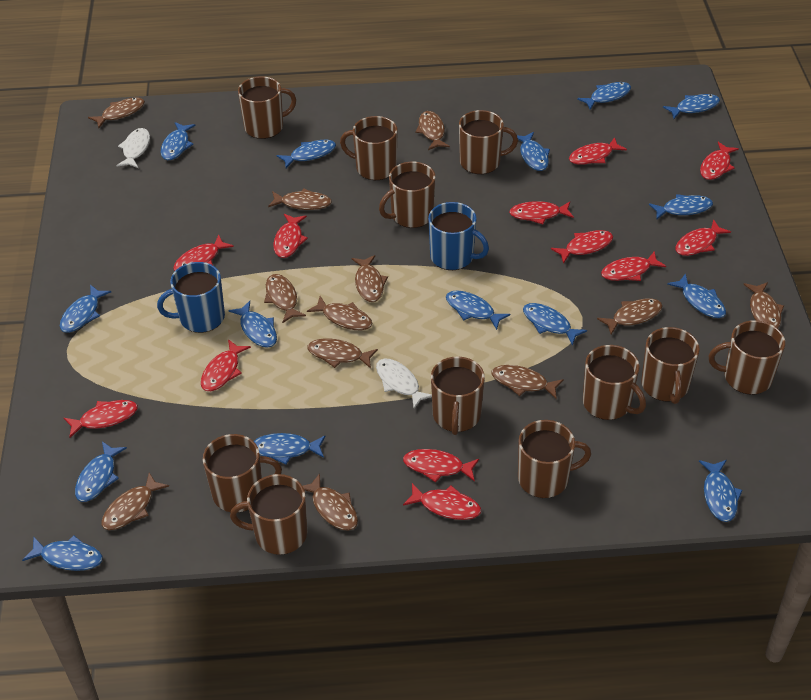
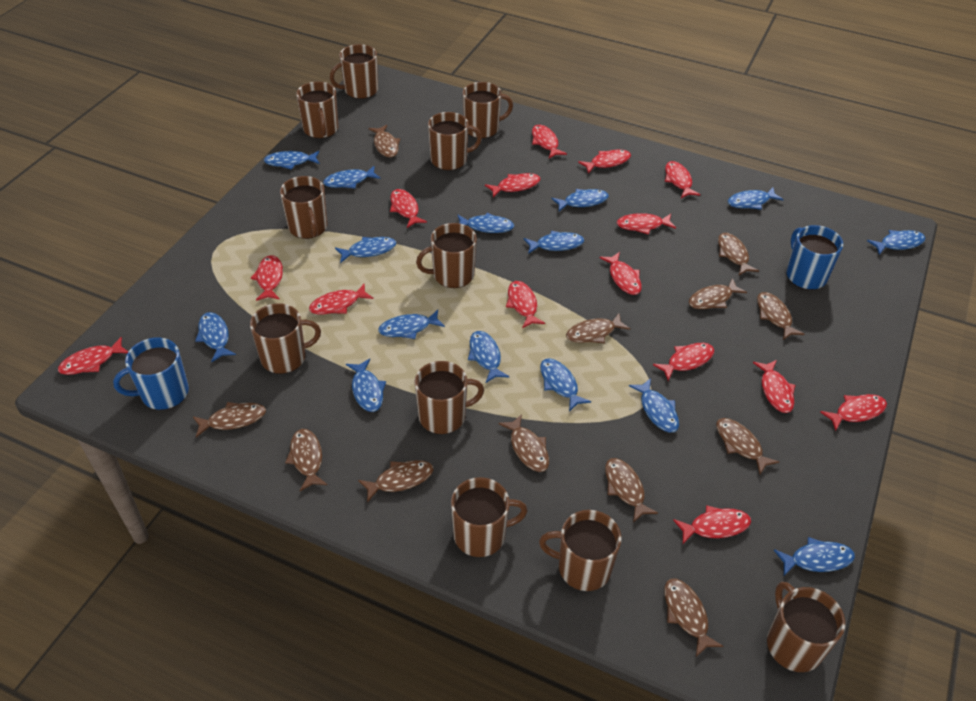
red fish: [64,400,138,438] [173,235,234,271] [201,339,251,391] [273,214,308,258] [403,449,479,482] [403,483,481,520] [509,201,574,224] [551,230,613,264] [569,137,627,165] [601,251,666,281] [675,219,731,256] [700,142,739,180] = 12 -> [58,337,128,375] [251,255,283,301] [309,284,374,314] [390,189,427,228] [485,173,541,198] [506,281,545,328] [532,125,567,158] [578,149,631,174] [600,252,642,295] [617,213,676,234] [653,343,714,381] [665,161,701,198] [673,505,751,544] [753,360,795,413] [820,394,887,431] = 15
white fish: [116,128,150,168] [376,359,432,409] = 2 -> none = 0

